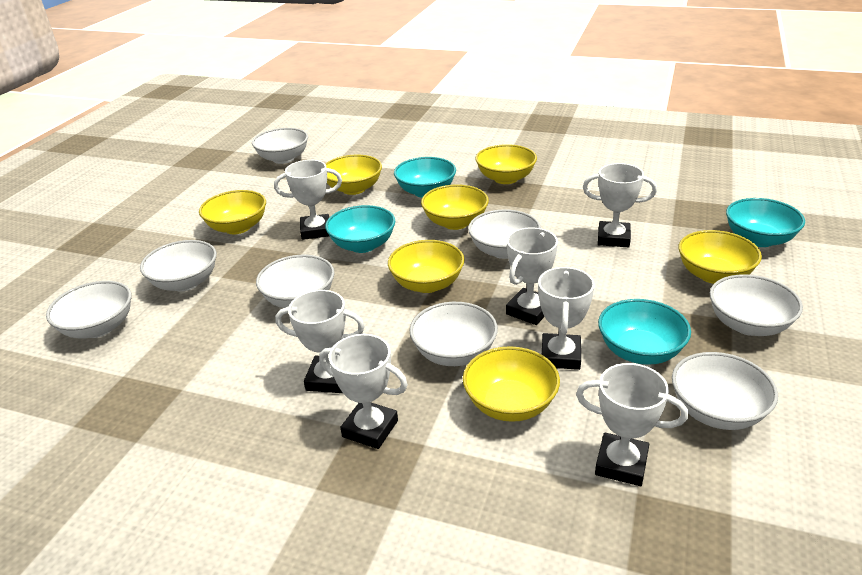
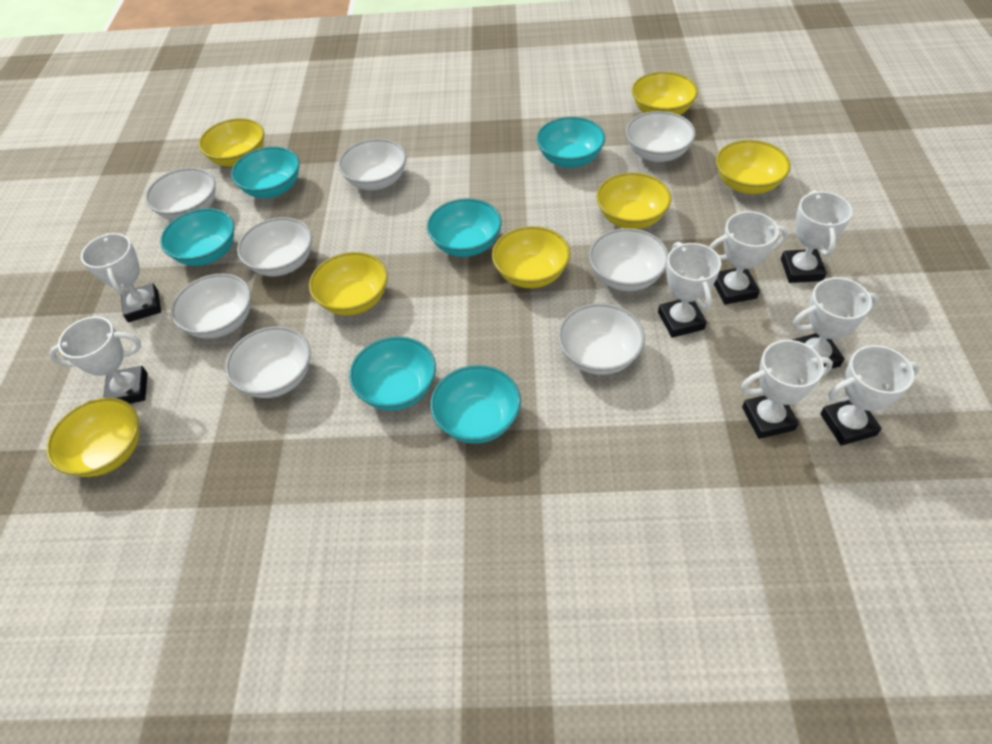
turquoise bowl: [325,205,395,253] [394,157,456,198] [598,299,691,365] [726,198,805,247] = 4 -> [160,208,234,266] [231,146,300,198] [349,336,436,411] [427,198,502,257] [430,365,521,444] [537,117,605,168] = 6
white trophy: [274,160,342,240] [275,290,365,393] [319,334,408,449] [506,227,558,325] [538,267,595,370] [576,363,688,486] [583,163,657,247] = 7 -> [49,316,148,404] [81,233,161,322] [658,242,721,338] [709,211,788,305] [741,340,833,439] [781,190,852,283] [792,277,878,368] [820,345,920,446] = 8

